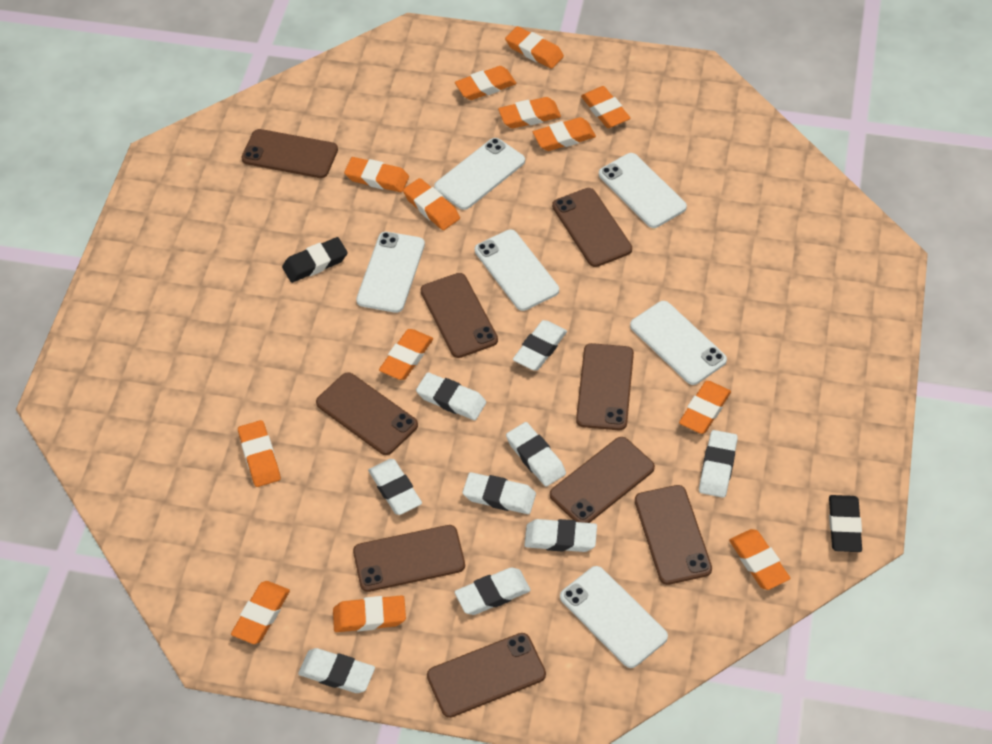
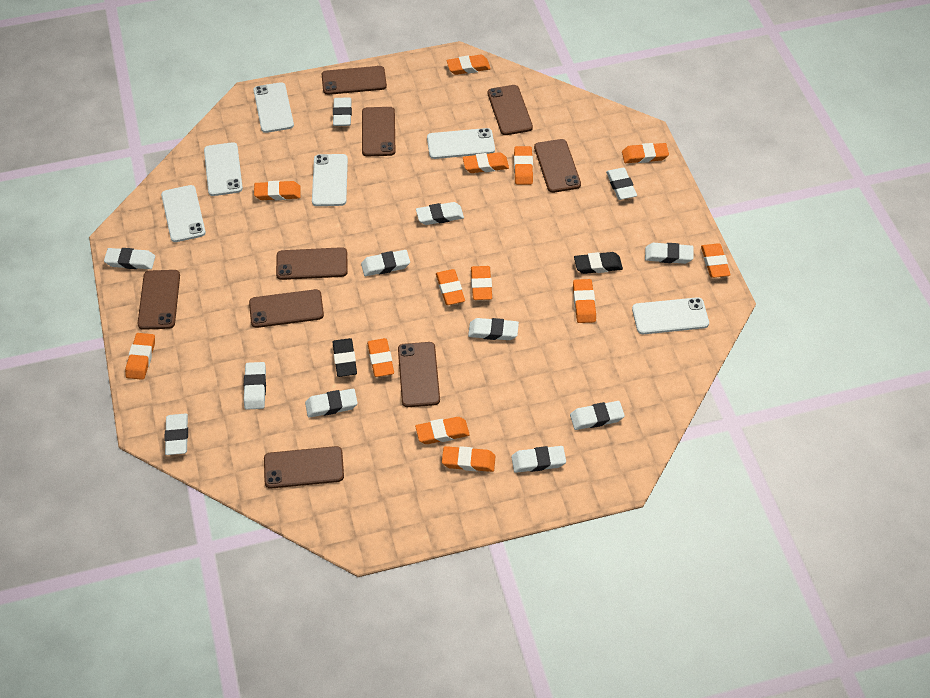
white eraser: [298,648,375,693] [368,459,422,515] [416,372,486,420] [455,567,531,615] [463,472,536,514] [506,422,566,486] [513,320,567,371] [524,519,597,552] [699,430,738,498] = 9 -> [104,248,155,269] [164,413,188,455] [244,362,266,410] [305,389,358,418] [333,98,352,126] [361,250,410,276] [416,202,464,225] [468,318,519,340] [511,446,566,473] [570,401,625,430] [606,168,637,200] [645,243,693,264] = 12

